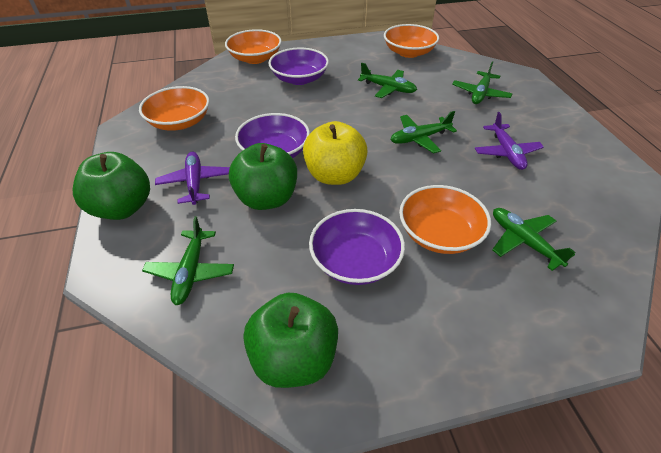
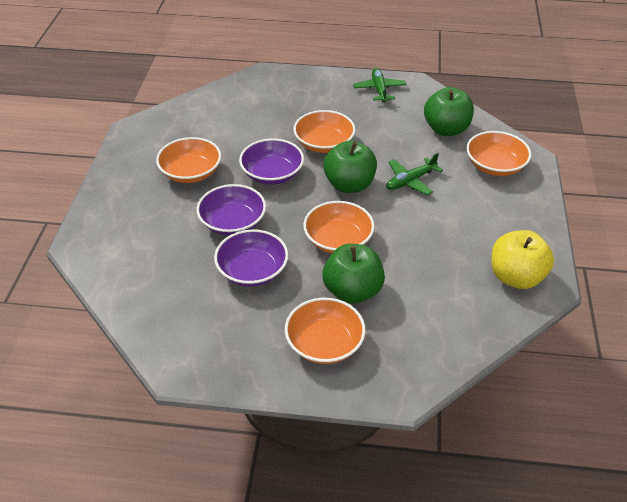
green plane: [142,216,234,305] [358,63,417,98] [390,111,457,153] [452,61,512,104] [492,208,575,271] = 5 -> [353,68,406,102] [386,153,443,195] = 2
orange bowl: [139,86,209,131] [225,29,282,64] [384,24,439,58] [399,185,491,254] = 4 -> [156,137,221,183] [285,298,366,364] [293,110,355,153] [303,201,375,254] [466,131,531,176] = 5
purple plane: [155,152,230,205] [475,112,544,170] = 2 -> none = 0

